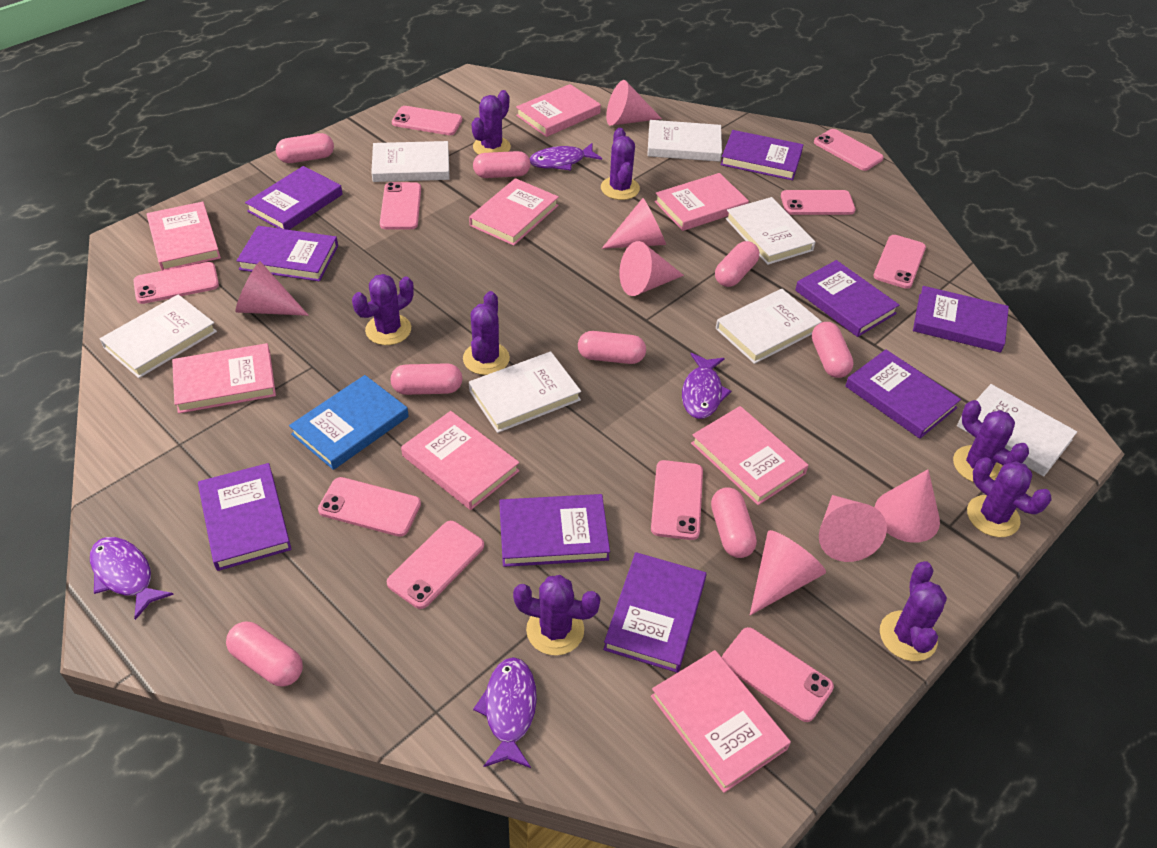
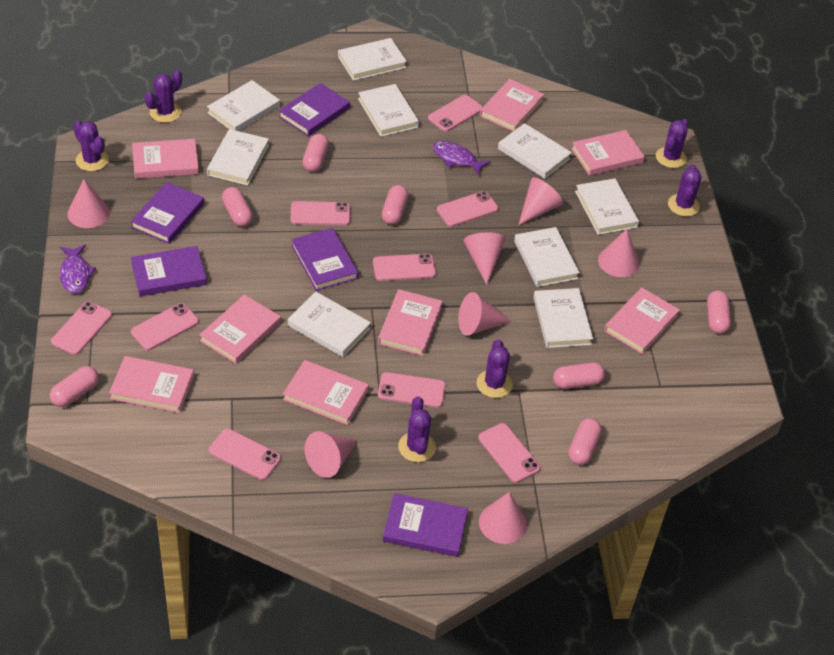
blue book: [289,375,409,470] = 1 -> none = 0
pink capsule: [226,622,303,687] [276,133,334,163] [391,363,462,395] [473,151,531,178] [578,331,646,364] [711,487,757,558] [715,241,759,287] [812,322,854,378] = 8 -> [50,366,99,407] [222,187,253,227] [303,134,329,172] [381,185,408,225] [553,362,605,389] [568,418,602,465] [707,290,731,334] = 7
pink phone: [133,262,219,304] [318,477,421,537] [380,182,421,229] [387,521,484,609] [392,106,462,135] [651,460,703,540] [722,627,834,722] [781,190,856,215] [814,129,884,171] [873,235,926,289] = 10 -> [51,301,112,355] [131,303,199,350] [209,429,281,480] [291,201,350,226] [373,254,436,281] [378,372,446,408] [428,95,483,132] [437,191,499,227] [478,423,541,483] = 9
purple book: [198,463,292,571] [237,226,338,282] [245,166,342,230] [499,494,610,567] [603,552,707,673] [720,130,803,180] [795,260,899,337] [845,349,961,439] [913,286,1009,353] = 9 -> [131,182,204,244] [131,246,207,296] [279,83,350,137] [291,228,358,291] [383,493,468,557] = 5
purple cactus: [352,274,414,345] [463,291,510,375] [472,90,511,155] [513,575,601,656] [601,128,640,200] [880,561,947,661] [953,400,1029,482] [967,457,1052,537] = 8 -> [73,121,109,171] [145,70,182,123] [398,396,436,462] [476,339,513,398] [656,119,689,168] [668,165,702,217] = 6
purple fish: [90,537,174,620] [473,657,537,768] [529,143,602,171] [682,353,731,419] = 4 -> [60,245,96,294] [433,141,491,175] = 2
white book: [100,294,217,378] [371,141,450,182] [469,351,581,433] [647,120,722,162] [716,289,822,364] [725,197,815,265] [957,384,1077,477] = 7 -> [207,80,280,131] [207,129,269,185] [288,292,371,357] [338,38,407,81] [358,84,419,137] [498,123,572,179] [514,227,580,287] [533,288,593,348] [575,178,639,235] = 9

